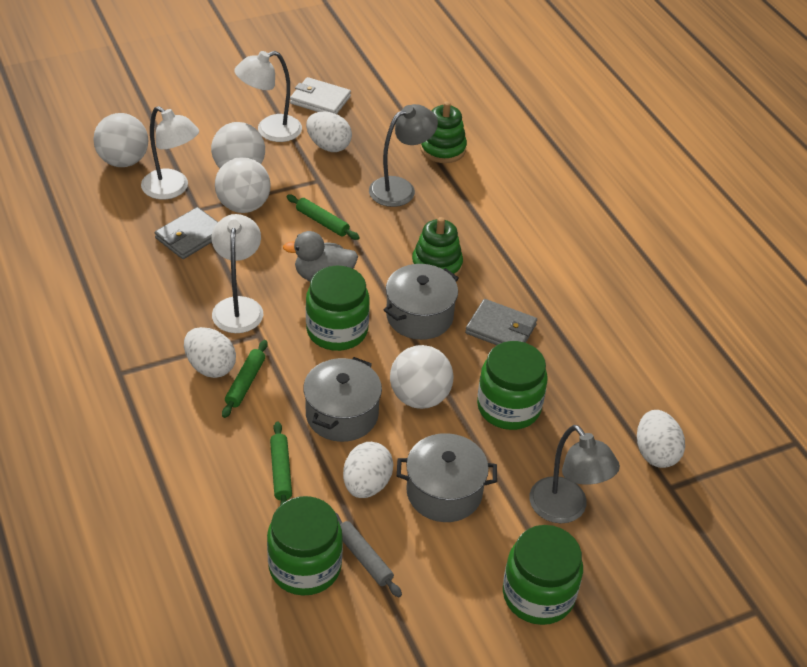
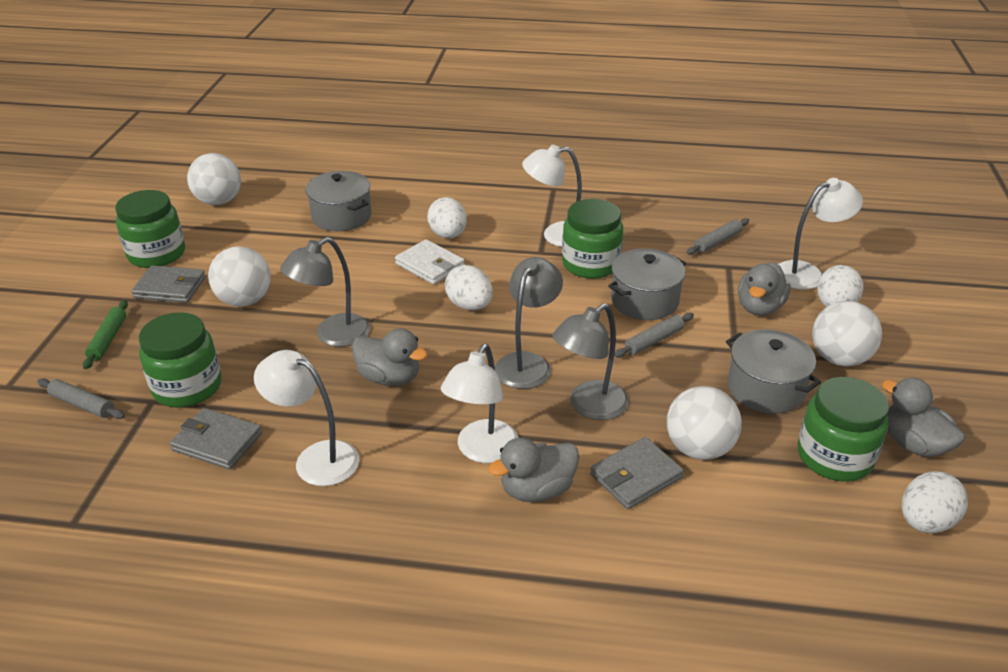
green rolling pin: [222,340,268,418] [270,421,292,505] [287,195,360,240] = 3 -> [83,300,128,369] = 1
green stacking toy: [412,217,463,276] [420,102,467,163] = 2 -> none = 0
grey duck: [283,231,358,281] = 1 -> [352,328,428,386] [488,438,580,502] [738,262,791,316] [882,378,966,457] = 4
grey lamp: [369,104,438,207] [529,425,620,523] = 2 -> [280,237,370,347] [495,257,563,389] [552,303,629,420] = 3
grey rolling pin: [335,512,402,597] = 1 -> [37,378,125,419] [614,313,694,358] [686,218,749,255] = 3
grey wallet: [155,207,218,259] [465,299,537,345] = 2 -> [131,265,206,303] [170,408,262,470] [590,437,684,509] = 3
white lamp: [141,106,199,200] [211,214,263,333] [234,51,302,142] = 3 -> [254,350,359,486] [441,344,519,463] [522,145,582,247] [778,178,863,290] = 4

